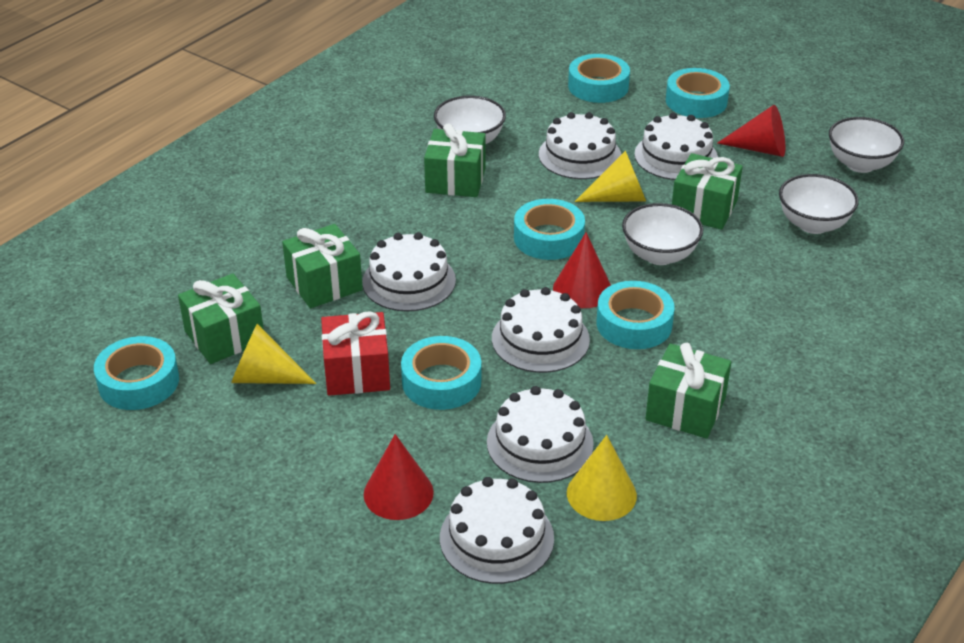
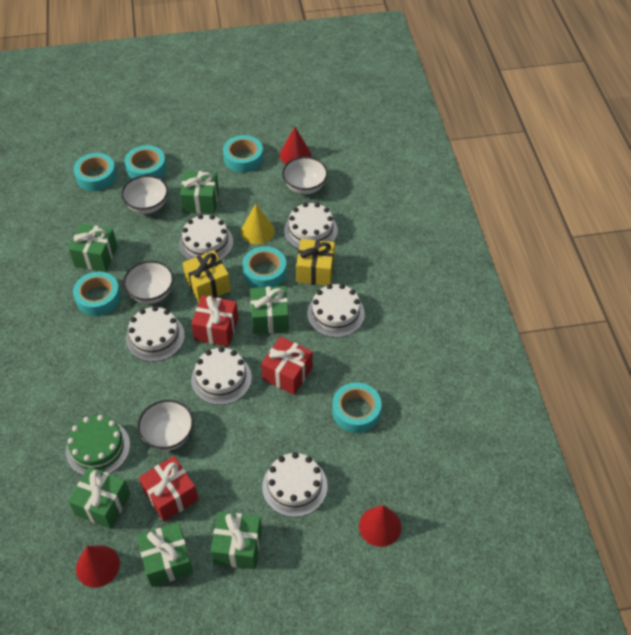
green cake: none = 0 -> [66,415,130,475] = 1
green gift: [178,274,264,364] [282,224,363,308] [424,123,486,197] [645,343,731,439] [672,153,743,230] = 5 -> [68,467,130,529] [69,224,118,272] [137,523,193,587] [180,171,219,214] [210,512,262,569] [250,286,289,334] = 6
red gift: [321,311,390,396] = 1 -> [139,456,199,522] [191,295,238,347] [261,336,313,395] = 3
yellow cone: [231,324,316,384] [567,435,637,521] [575,151,646,202] = 3 -> [241,204,275,244] = 1
yellow gift: none = 0 -> [183,250,231,303] [296,239,335,286] = 2

